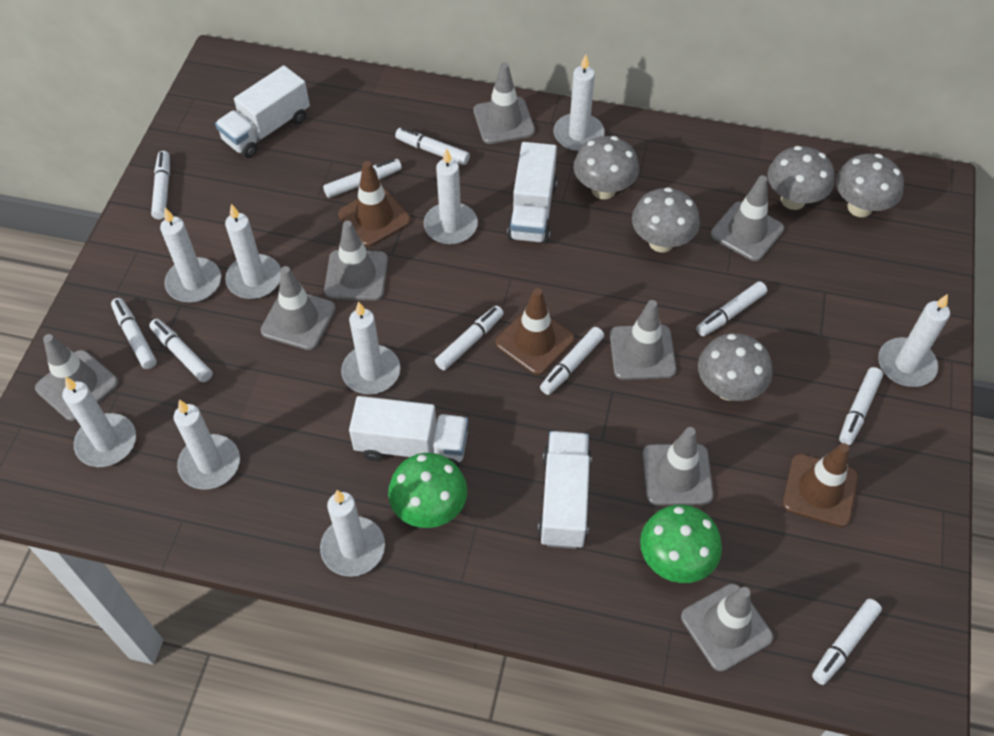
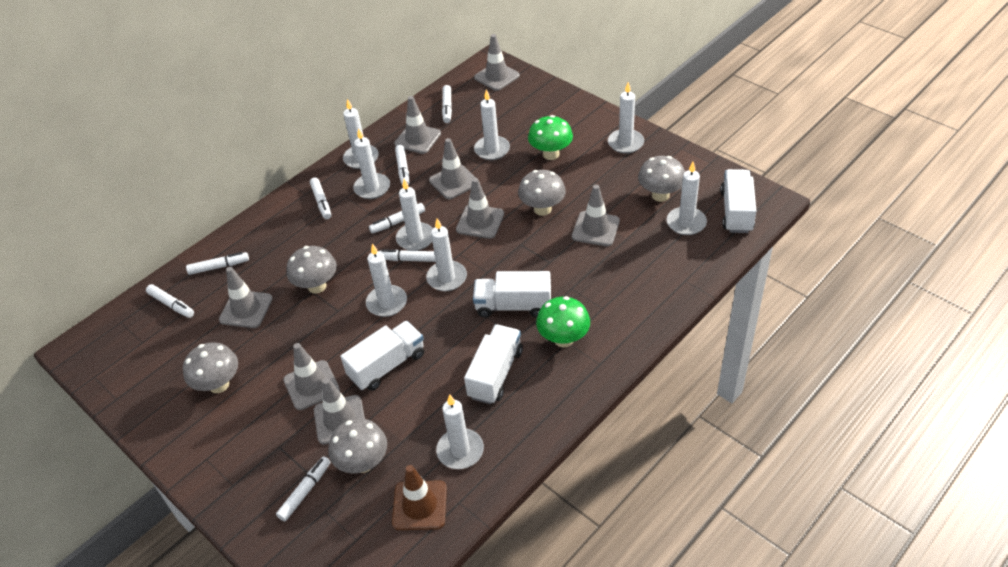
brown traffic cone: [338,161,411,247] [495,288,575,375] [783,443,858,527] = 3 -> [392,465,447,530] = 1
white marker: [111,298,157,369] [149,319,213,382] [151,151,170,220] [323,159,402,198] [395,128,470,165] [435,306,504,370] [540,327,604,395] [696,281,767,336] [812,599,882,685] [839,367,883,445] = 10 -> [146,284,194,318] [186,252,249,275] [276,456,331,521] [310,177,331,219] [369,203,425,234] [380,249,436,262] [395,145,409,186] [442,85,452,123] = 8

